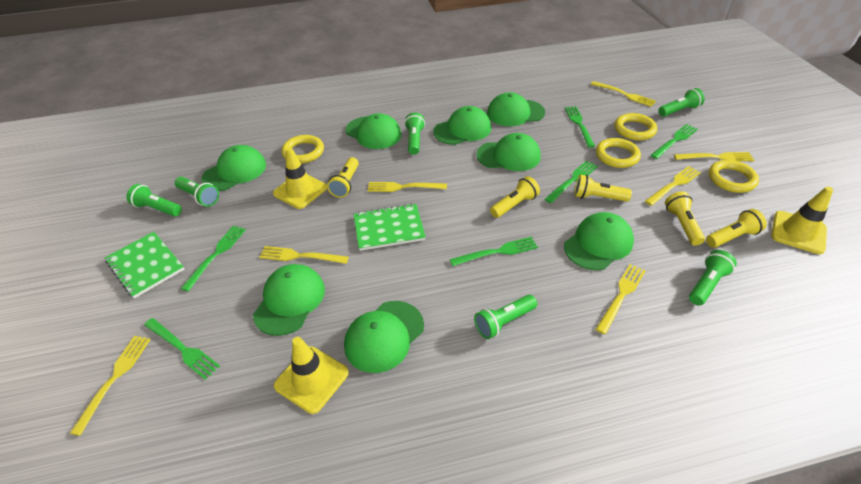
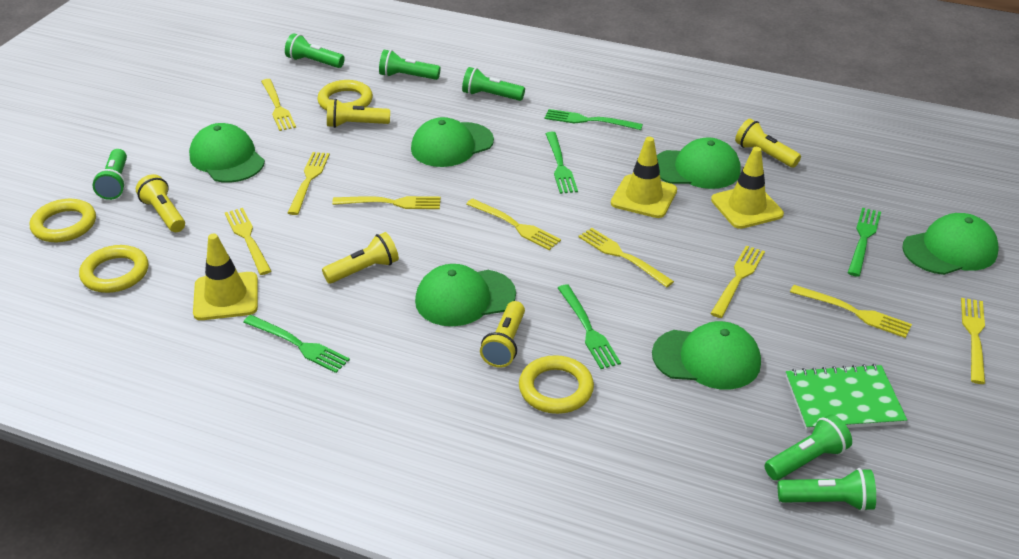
green cap: [201,145,266,191] [253,264,325,336] [344,301,424,373] [345,113,401,149] [433,106,491,145] [476,133,541,171] [487,92,545,126] [564,212,634,270] = 8 -> [189,123,265,183] [411,117,494,167] [415,264,516,326] [652,321,761,390] [657,137,740,189] [902,213,999,275] = 6
green fork: [144,318,220,380] [181,225,246,291] [450,237,538,266] [545,160,598,203] [565,106,595,148] [651,124,698,159] = 6 -> [243,315,350,373] [545,109,643,130] [545,132,578,194] [558,284,621,369] [848,208,881,277] = 5
green notebook: [105,232,185,299] [354,203,426,251] = 2 -> [786,364,907,431] = 1
yellow fork: [70,336,151,436] [259,246,349,264] [368,182,447,192] [591,81,656,107] [596,264,645,335] [645,166,701,206] [674,152,754,161] = 7 -> [225,208,271,275] [261,79,296,131] [288,152,330,215] [332,196,441,209] [466,199,561,250] [579,228,674,287] [710,246,765,318] [790,285,912,338] [961,298,985,384] = 9

